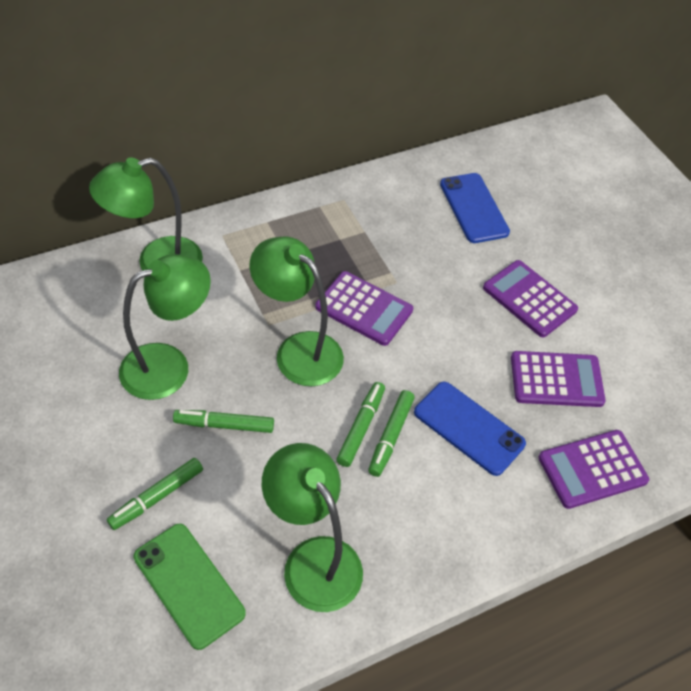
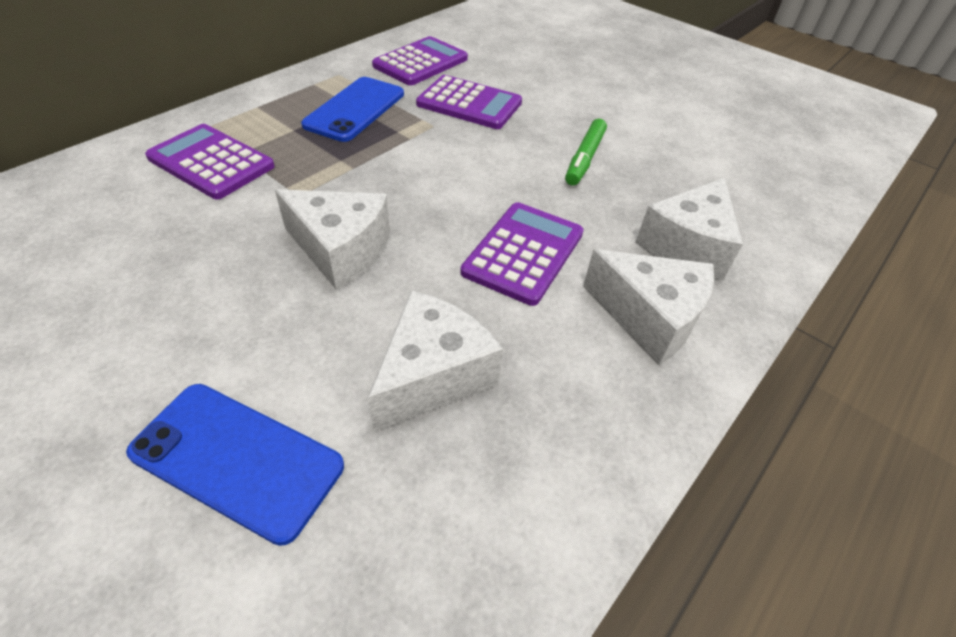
green lamp: [89,158,203,271] [119,254,211,400] [250,236,344,386] [262,443,363,612] = 4 -> none = 0
green marker: [107,458,203,530] [173,410,274,433] [336,382,385,467] [368,390,415,477] = 4 -> [565,119,607,186] = 1
green phone: [133,524,246,650] = 1 -> none = 0
white cheese: none = 0 -> [275,189,390,290] [368,291,503,432] [583,249,714,365] [636,178,743,280] = 4

